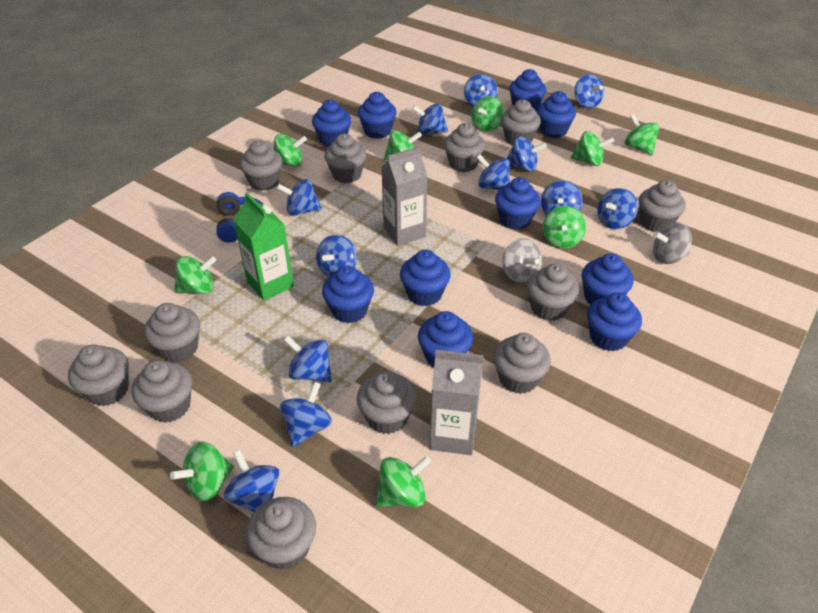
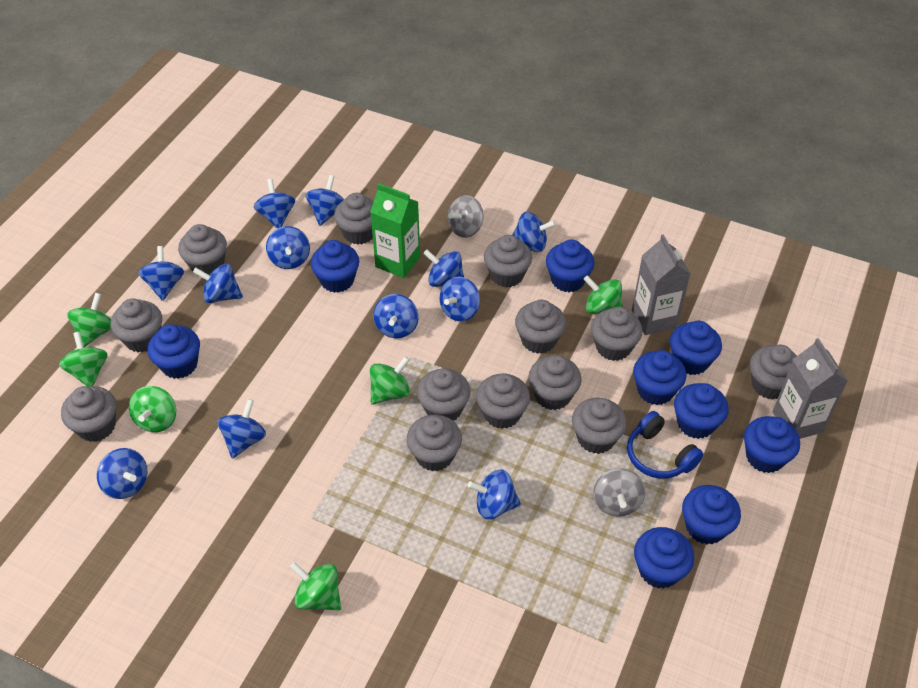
blue cupcake: [312,100,351,147] [322,266,374,323] [358,92,397,139] [400,250,451,306] [418,311,473,367] [495,177,541,230] [509,69,546,112] [537,91,576,138] [582,253,634,305] [587,292,642,352] = 10 -> [148,324,200,379] [311,240,359,293] [546,240,595,292] [633,350,686,405] [634,527,694,589] [670,321,722,375] [674,383,729,439] [682,485,741,545] [744,416,800,473] = 9
green spinning top: [170,441,234,501] [174,256,216,294] [273,134,307,167] [376,456,431,507] [384,130,422,160] [471,96,504,132] [543,206,586,248] [571,131,614,166] [625,114,660,155] = 9 -> [59,332,108,386] [67,293,111,348] [129,386,176,432] [290,562,341,610] [370,356,410,404] [583,275,623,314] = 6
grey cupcake: [68,344,129,406] [132,360,192,423] [144,303,200,362] [240,141,283,191] [246,497,316,570] [324,134,367,183] [357,371,417,434] [444,123,485,172] [493,333,551,394] [501,99,541,146] [527,263,579,321] [639,180,686,232] = 12 -> [61,386,117,442] [111,298,162,353] [178,224,227,275] [334,193,374,245] [407,415,462,471] [417,368,470,421] [476,373,530,429] [484,235,532,288] [515,300,566,354] [528,355,582,410] [572,398,627,454] [591,307,643,361] [750,345,797,400] = 13

